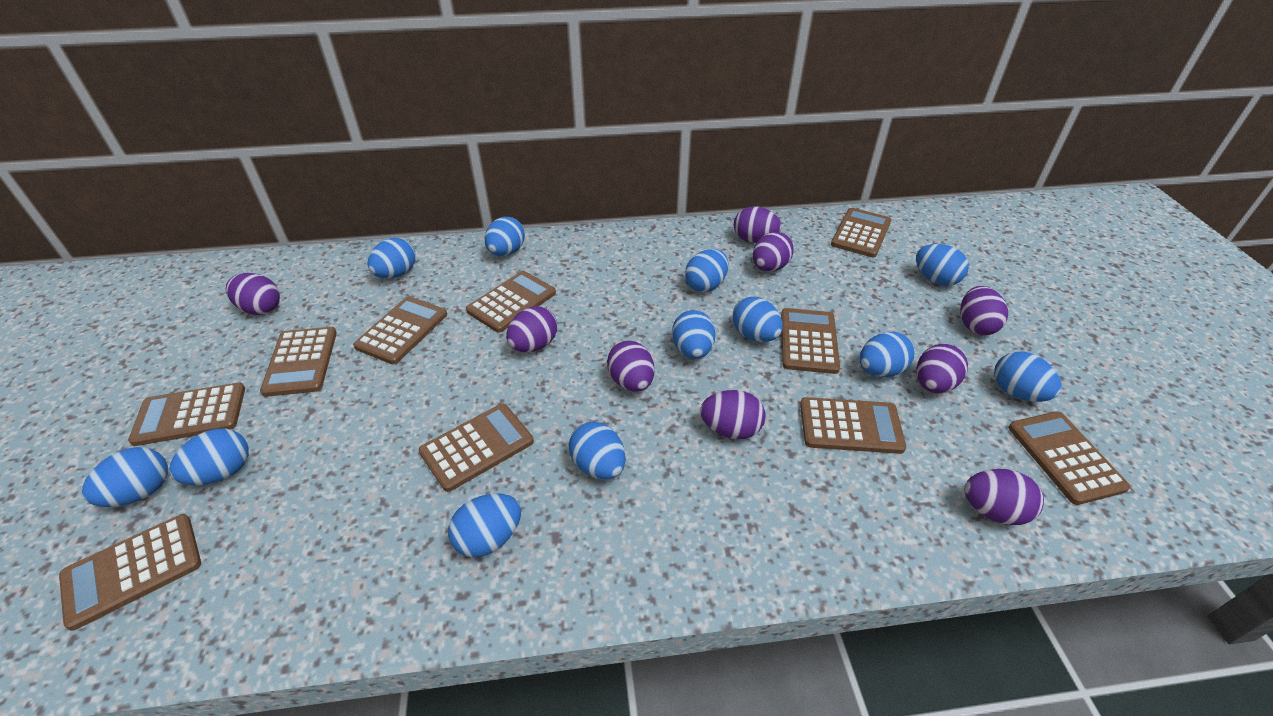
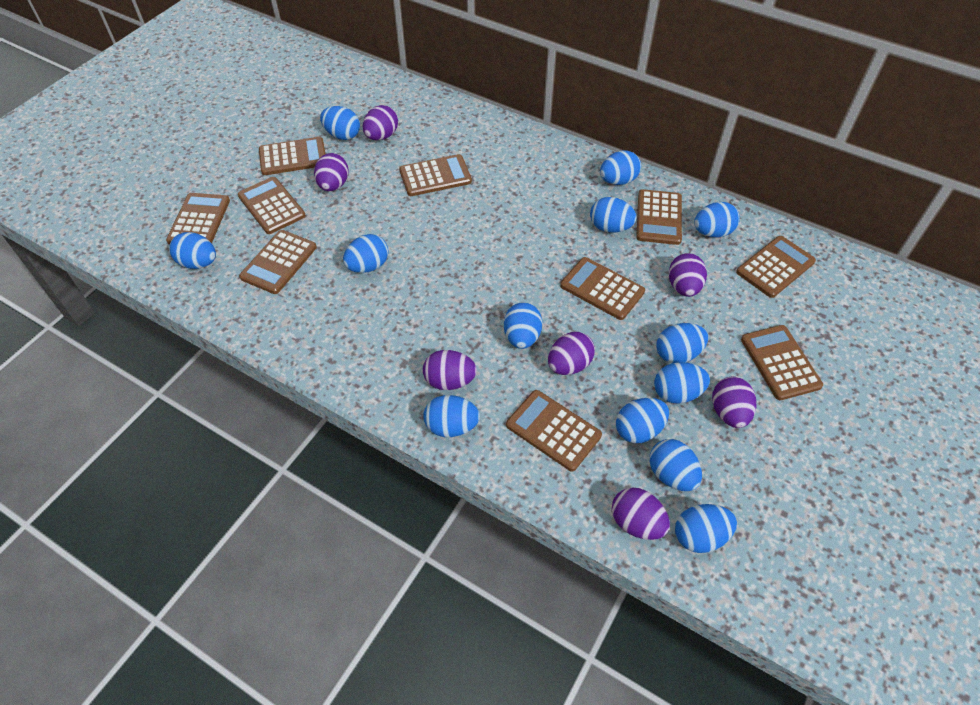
blue egg: [82,447,168,507] [169,429,249,485] [368,238,416,279] [448,494,521,558] [485,217,525,256] [569,421,626,479] [672,310,715,359] [685,249,729,292] [732,297,783,342] [860,332,915,377] [916,244,969,286] [994,352,1061,402] = 12 -> [169,232,216,269] [320,106,360,140] [343,234,389,273] [423,395,480,437] [504,302,542,349] [590,197,637,232] [600,150,641,185] [616,398,669,443] [649,439,702,491] [654,362,710,404] [657,323,708,363] [675,504,737,553] [694,202,740,237] = 13
purple egg: [226,273,280,315] [506,306,557,352] [607,340,654,392] [700,390,766,439] [734,206,782,243] [753,232,794,272] [916,344,968,393] [961,286,1008,335] [964,469,1044,525] = 9 -> [314,153,349,191] [363,105,398,140] [423,350,477,390] [548,332,595,375] [612,487,670,540] [669,253,707,297] [712,377,757,428] = 7

